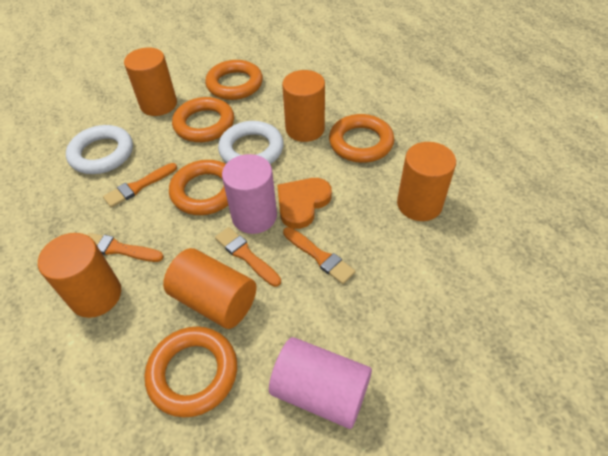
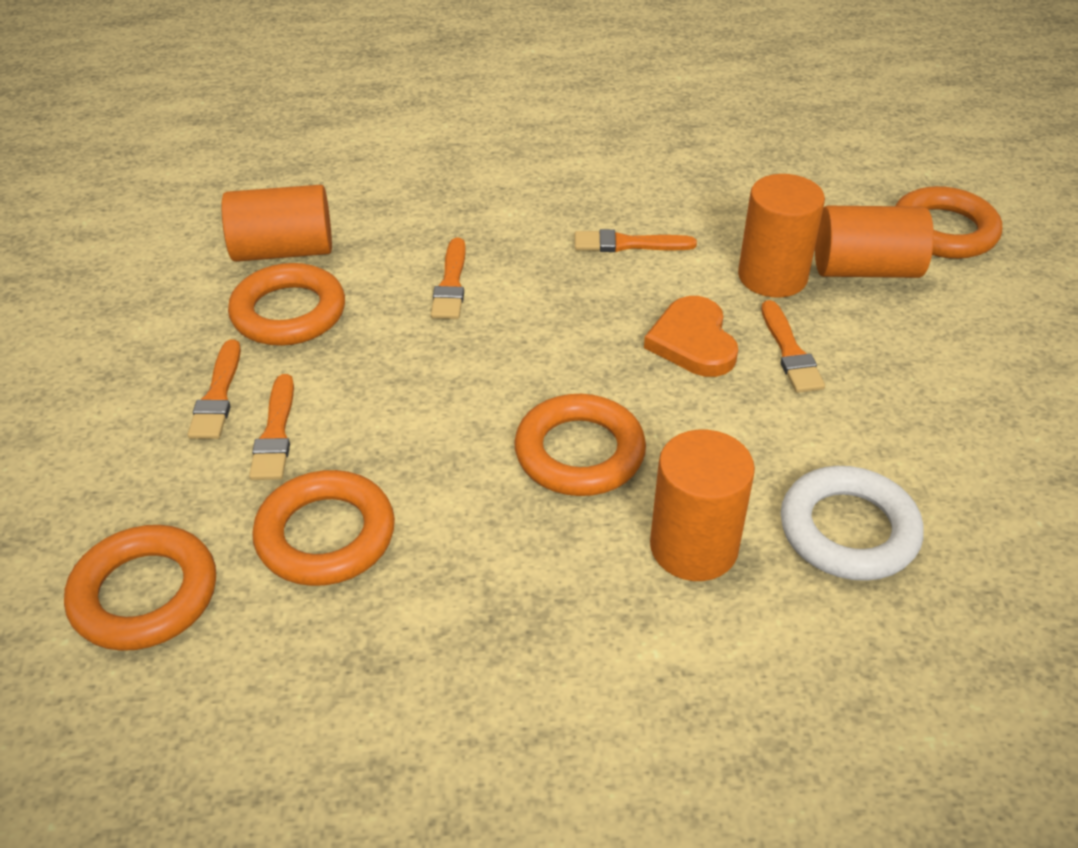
orange brush: [87,233,164,262] [103,163,177,208] [215,227,281,287] [283,227,355,284] = 4 -> [188,340,241,439] [249,374,294,480] [431,238,466,319] [575,229,697,252] [761,300,825,393] = 5
orange cylinder: [38,233,121,318] [124,48,177,116] [163,248,257,329] [282,70,325,142] [397,142,456,221] = 5 -> [221,185,332,262] [650,430,755,581] [738,174,825,298] [815,206,934,278] = 4
pink cylinder: [222,154,277,234] [269,337,372,429] = 2 -> none = 0
white ring: [66,125,133,174] [218,121,284,164] = 2 -> [781,466,924,581] = 1

